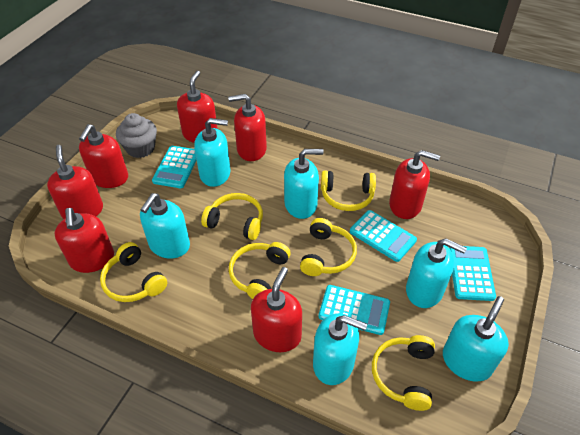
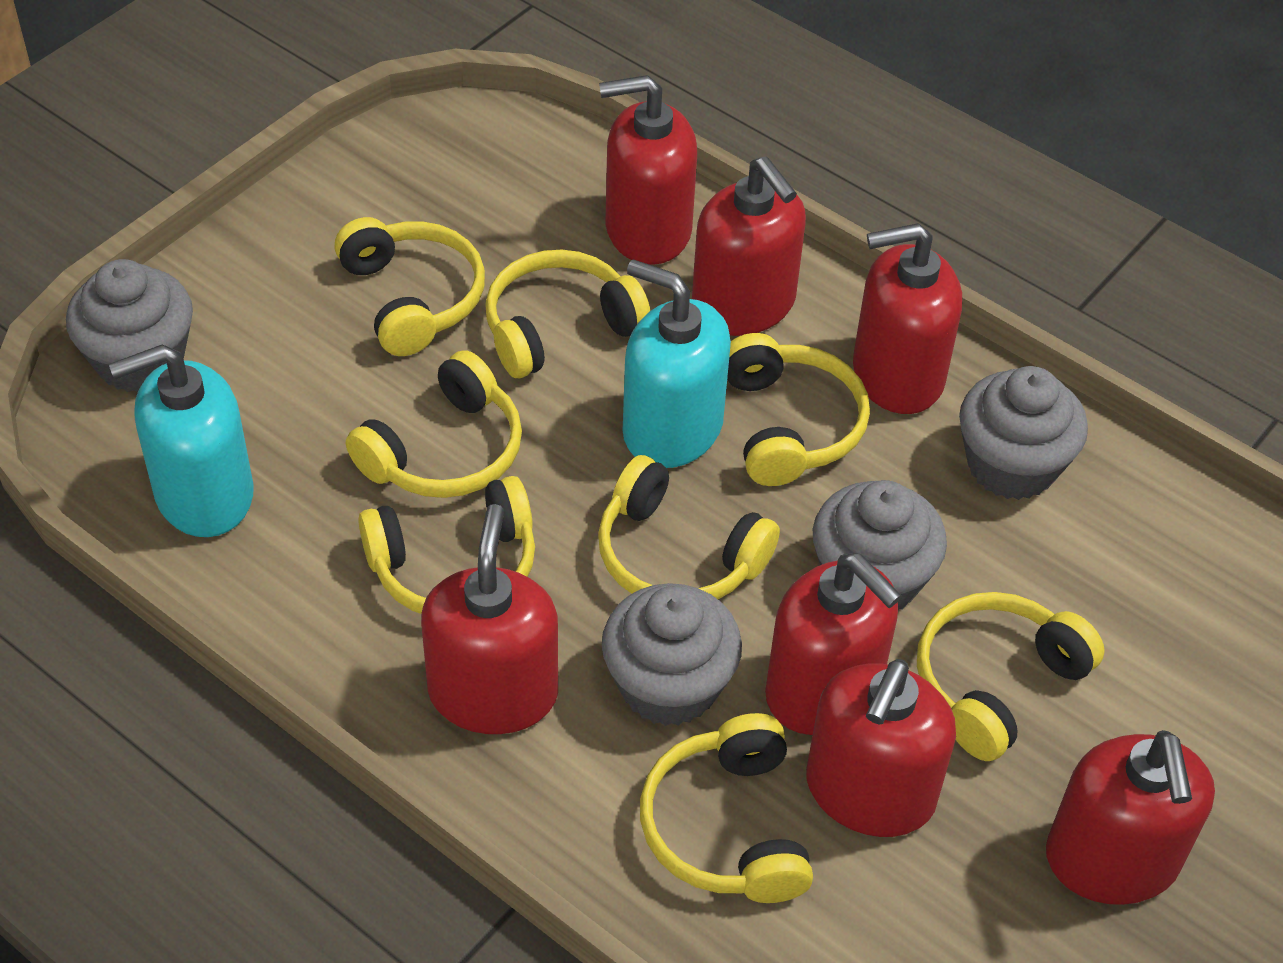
grey cupcake: [116,113,157,158] = 1 -> [66,259,193,392] [602,583,742,726] [813,480,947,610] [959,366,1088,500] = 4
turquoise calculator: [152,146,197,188] [318,285,390,335] [350,210,417,262] [449,246,496,301] = 4 -> none = 0
turquoise soap dispenser: [140,193,190,259] [194,118,230,187] [284,149,324,219] [313,313,367,385] [406,239,467,308] [443,296,509,382] = 6 -> [109,345,254,537] [623,259,731,468] = 2
yellow headphones: [100,242,167,302] [201,193,263,240] [229,242,291,299] [300,218,357,276] [321,171,376,211] [372,335,435,411] = 6 -> [334,217,485,356] [346,350,522,498] [358,476,535,614] [485,250,650,378] [598,455,780,599] [640,713,813,903] [727,333,870,486] [917,592,1105,761] = 8

